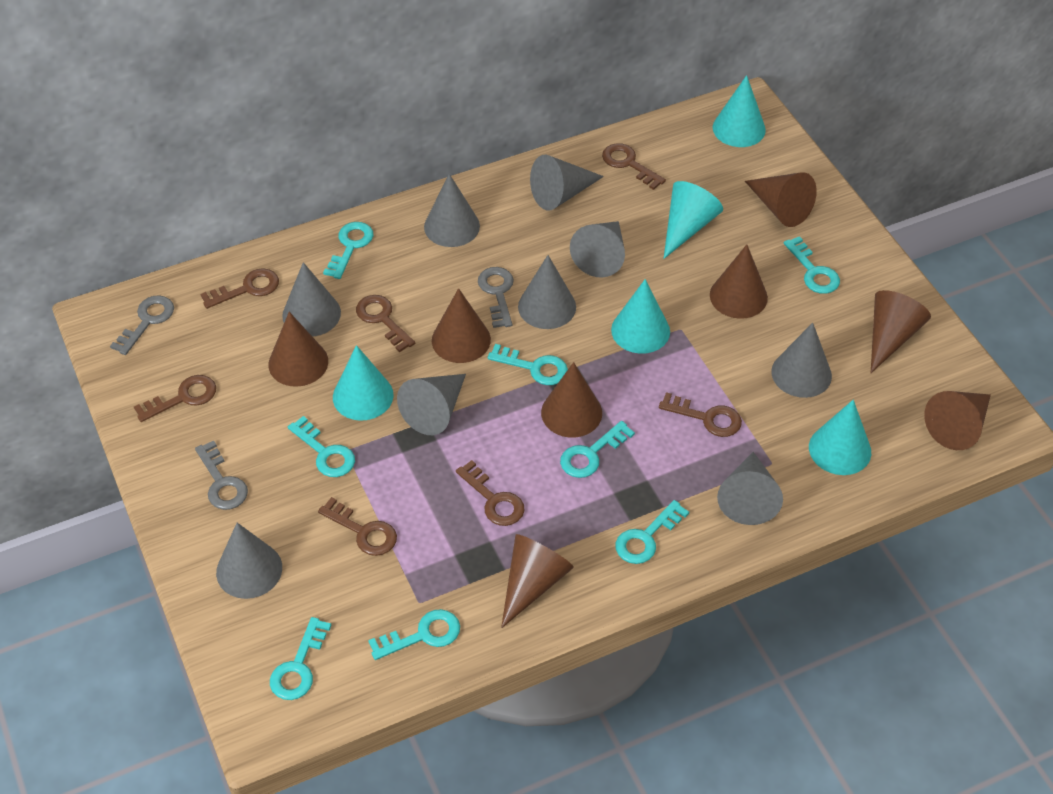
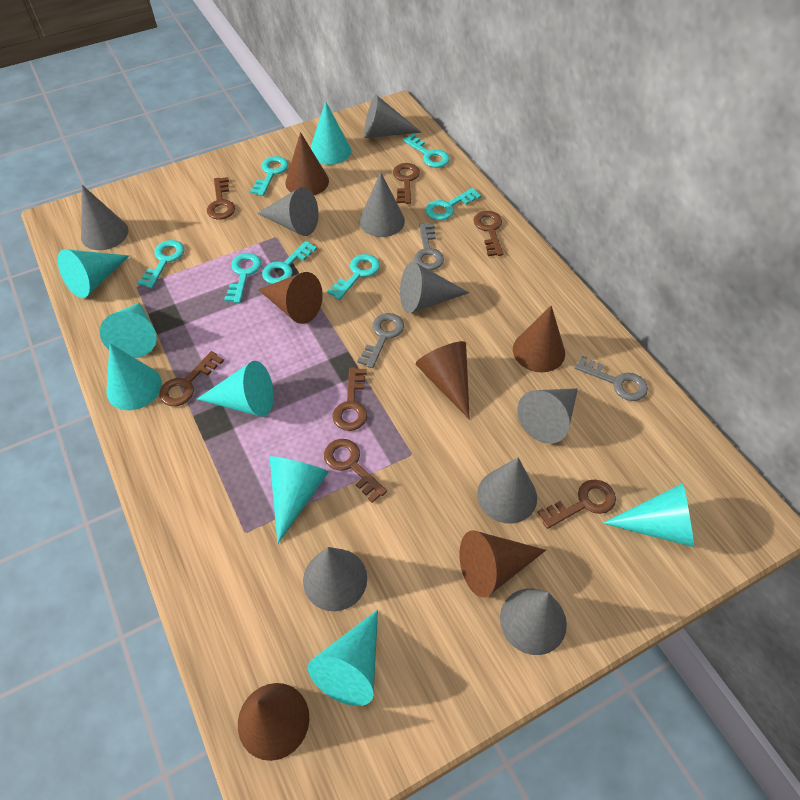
brown cone: [268,312,328,387] [432,288,491,363] [501,534,574,628] [541,362,602,438] [710,244,768,319] [745,172,817,227] [871,290,931,373] [924,391,991,450] = 8 -> [238,683,310,761] [258,272,323,324] [285,132,329,195] [416,341,470,420] [459,530,546,598] [513,305,565,373] = 6
turquoise cone: [333,345,394,421] [611,279,670,354] [664,181,723,259] [713,75,766,147] [809,400,871,475] = 5 -> [58,249,130,298] [100,302,156,358] [106,343,162,410] [197,361,274,417] [270,456,329,544] [308,610,378,706] [311,101,351,165] [603,483,694,547] = 8
turquoise key: [270,617,331,700] [288,416,355,477] [323,222,373,279] [368,609,460,660] [487,344,568,385] [560,421,635,478] [615,500,689,564] [784,236,840,294] = 8 -> [138,240,184,288] [224,253,261,303] [250,156,288,196] [262,241,317,284] [327,254,380,300] [403,134,450,168] [425,188,481,220] = 7

